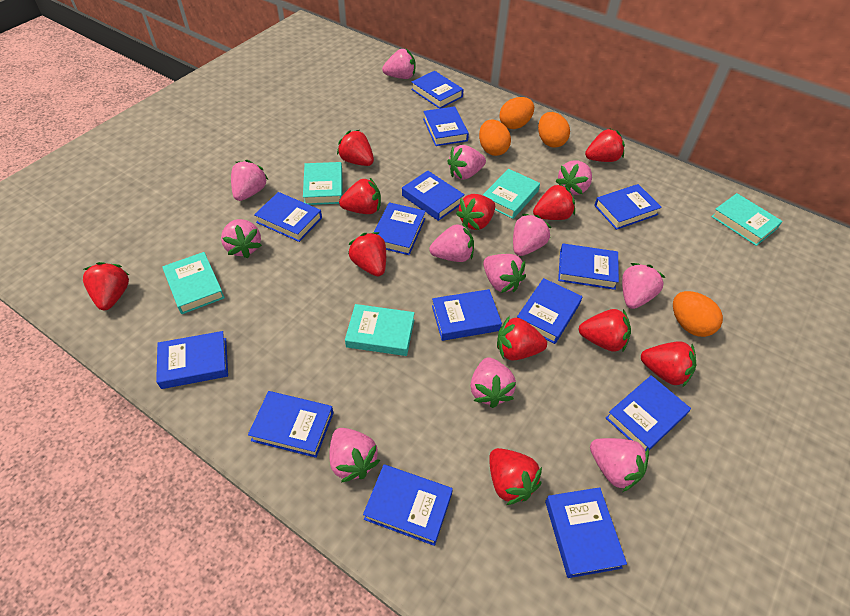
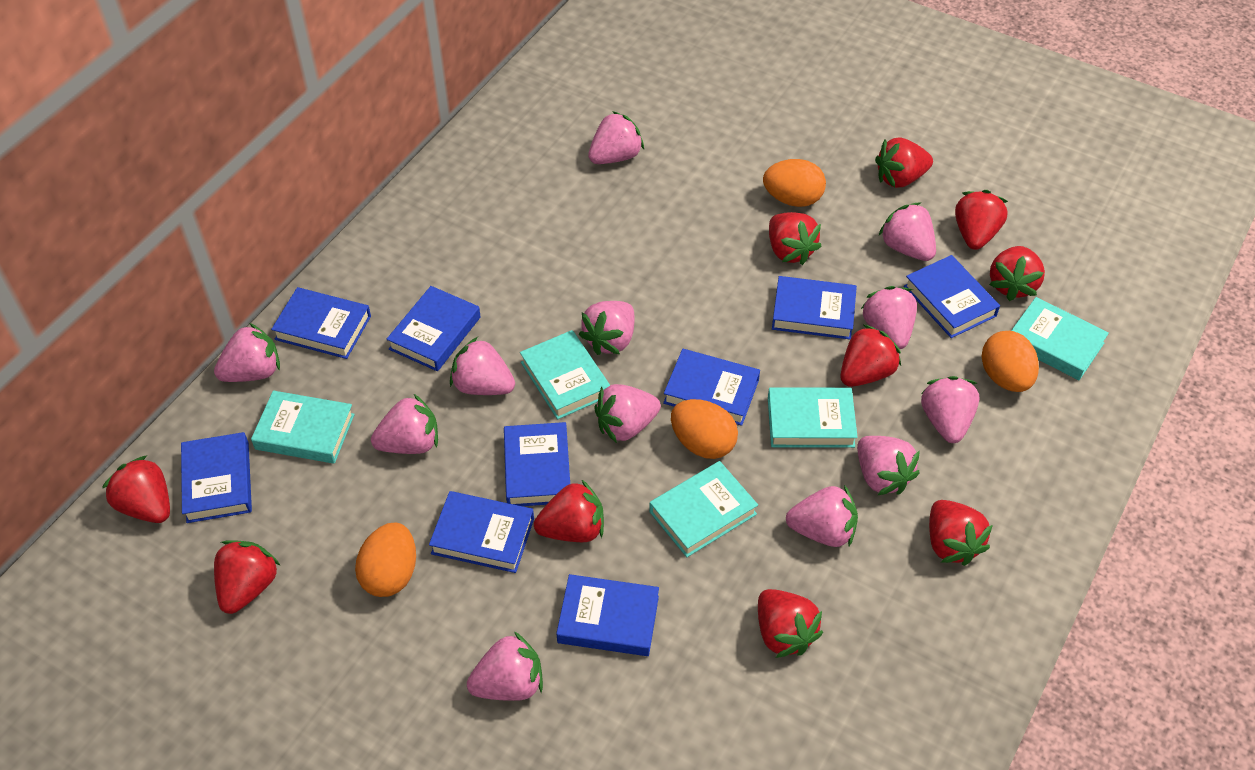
blue book: [156,331,228,389] [248,391,333,458] [254,192,322,242] [363,464,453,546] [374,202,426,255] [402,171,465,221] [411,71,464,109] [423,106,469,146] [432,289,502,341] [517,278,582,344] [545,487,627,578] [558,243,619,290] [594,184,662,230] [606,375,691,451] = 14 -> [181,432,252,523] [271,287,371,359] [387,286,481,371] [429,491,534,573] [504,422,570,506] [556,574,659,656] [663,349,760,426] [772,276,857,339] [904,255,1000,338] = 9
red strawberry: [83,262,129,310] [337,130,374,166] [339,178,381,214] [348,232,386,276] [456,194,495,230] [489,448,542,505] [497,316,547,361] [533,184,575,220] [578,309,631,352] [585,128,625,162] [641,341,696,388] = 11 -> [102,456,170,523] [214,540,281,614] [534,480,604,542] [758,589,823,658] [769,212,822,265] [840,325,901,387] [875,138,933,188] [929,500,993,566] [955,190,1008,250] [989,246,1045,301] = 10

